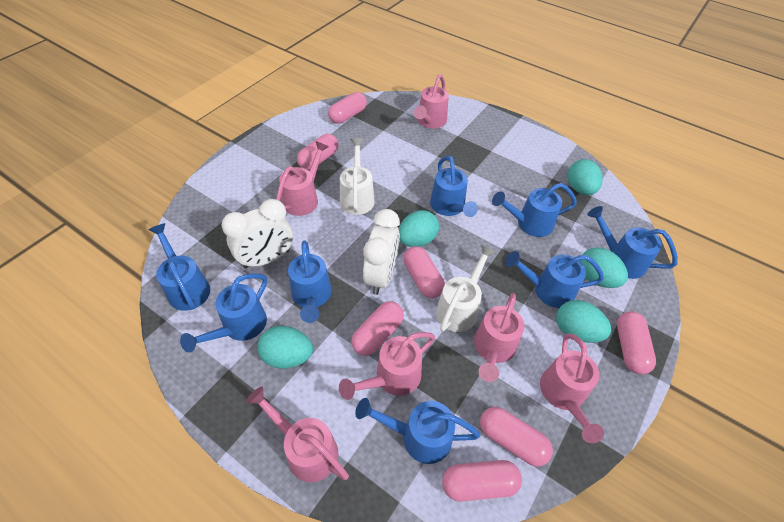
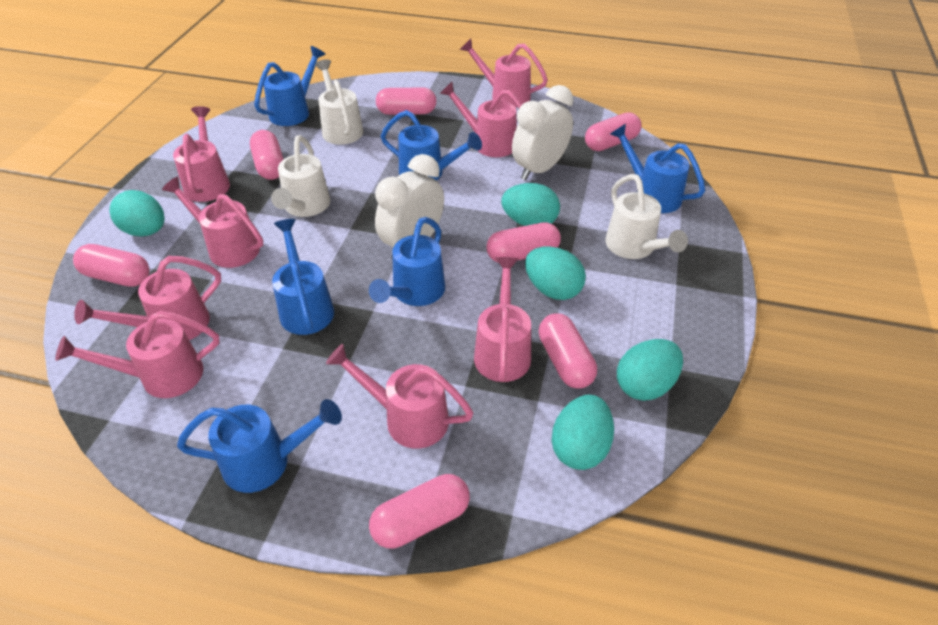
blue watering can: [148,223,210,311] [180,273,267,353] [288,241,332,323] [355,398,480,464] [430,155,478,217] [492,183,577,237] [505,251,604,308] [587,206,678,279] = 8 -> [177,399,342,493] [254,46,325,126] [272,219,334,335] [369,217,445,306] [381,110,482,180] [610,124,705,213] = 6
pink watering can: [246,386,349,483] [276,141,329,216] [339,332,435,400] [414,74,449,129] [474,293,525,382] [540,333,604,443] = 6 -> [55,311,219,398] [74,256,221,340] [162,177,263,268] [173,106,230,202] [326,344,474,449] [440,82,522,157] [460,39,548,107] [474,257,531,382] = 8
white watering can: [340,138,375,215] [436,245,496,332] = 2 -> [271,135,330,217] [315,59,363,145] [605,174,688,259] = 3

